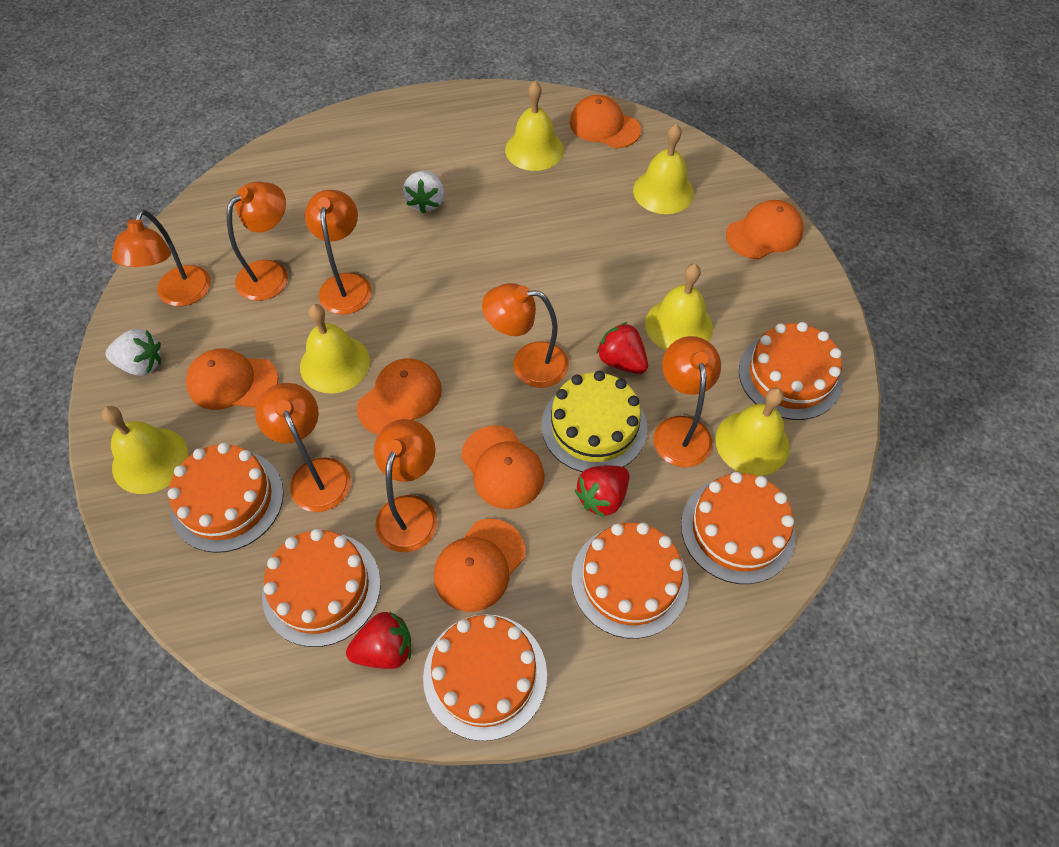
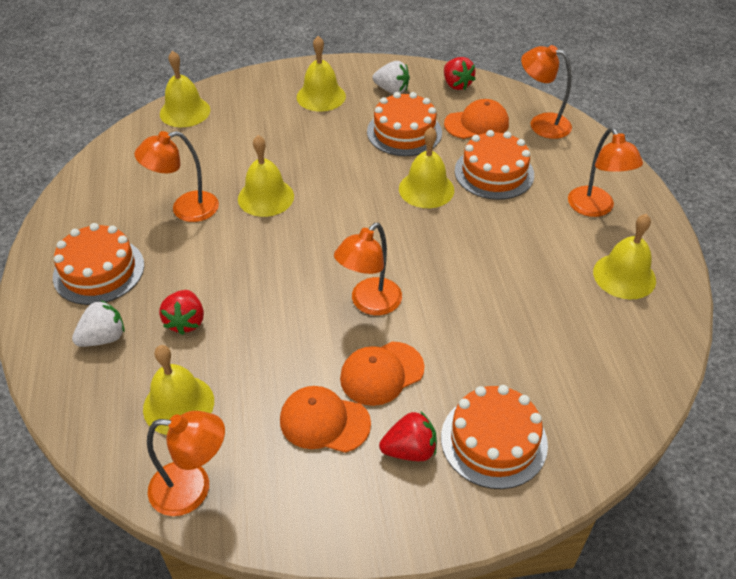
orange cake: [168,443,284,553] [262,529,381,647] [423,614,547,741] [572,523,689,639] [681,472,796,584] [739,322,842,420] = 6 -> [53,223,144,305] [367,92,442,156] [441,385,548,489] [455,130,534,200] = 4
orange cap: [186,348,279,410] [357,358,442,434] [434,519,525,612] [461,425,545,509] [570,95,641,148] [726,200,804,259] = 6 -> [280,386,371,453] [340,342,425,406] [444,99,509,139] = 3
orange lamp: [112,209,211,306] [227,182,288,301] [255,383,351,512] [305,190,372,315] [374,419,438,553] [482,283,569,388] [654,336,721,467] = 7 -> [134,131,219,222] [147,411,225,516] [334,223,402,315] [521,45,572,139] [568,128,643,217] = 5
yellow cake: [542,371,647,472] = 1 -> none = 0

